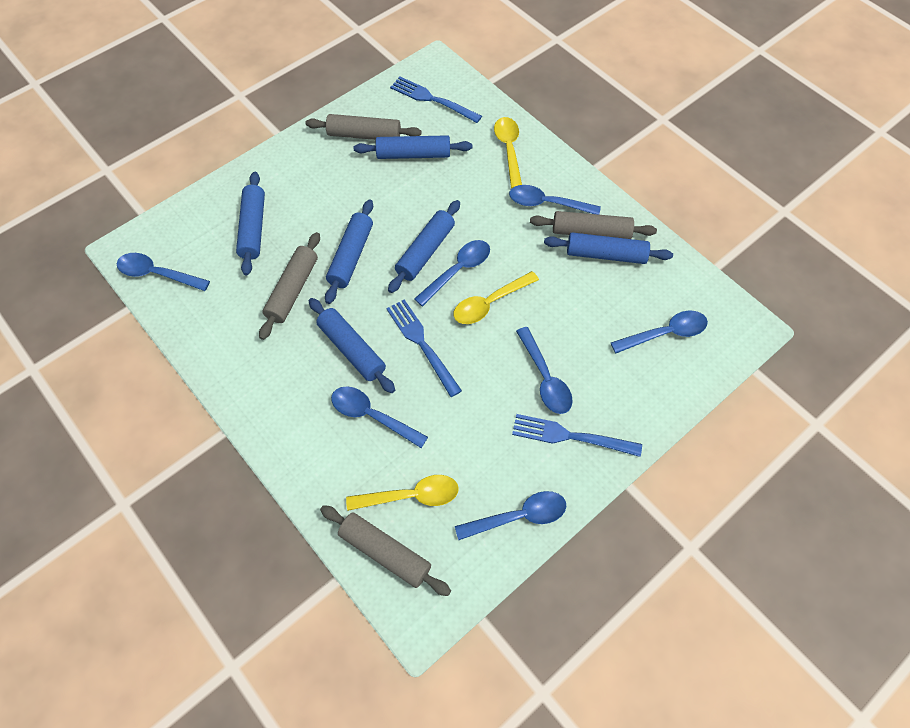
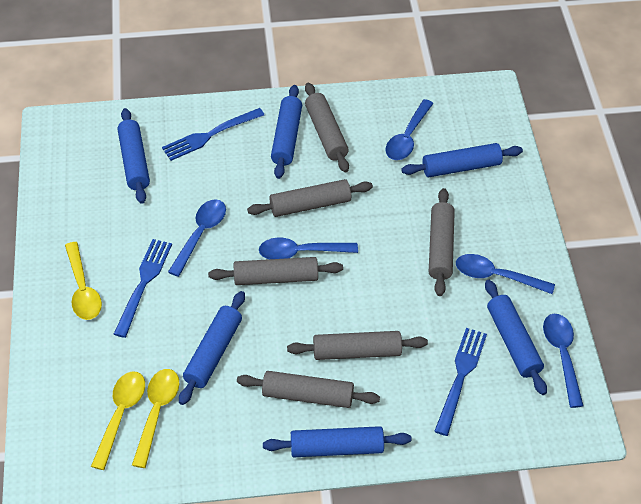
blue spoon: [116,253,210,291] [331,387,428,448] [414,240,490,306] [455,491,567,540] [509,185,601,215] [516,327,573,414] [611,311,708,353] = 7 -> [168,199,226,277] [259,237,358,259] [385,99,434,160] [456,254,555,294] [543,314,583,408] = 5
grey rolling pin: [259,232,320,340] [306,114,422,140] [320,505,451,596] [530,211,657,239] = 4 -> [208,257,343,285] [237,371,380,408] [247,179,373,217] [287,331,428,360] [305,83,349,172] [429,188,455,296] = 6

